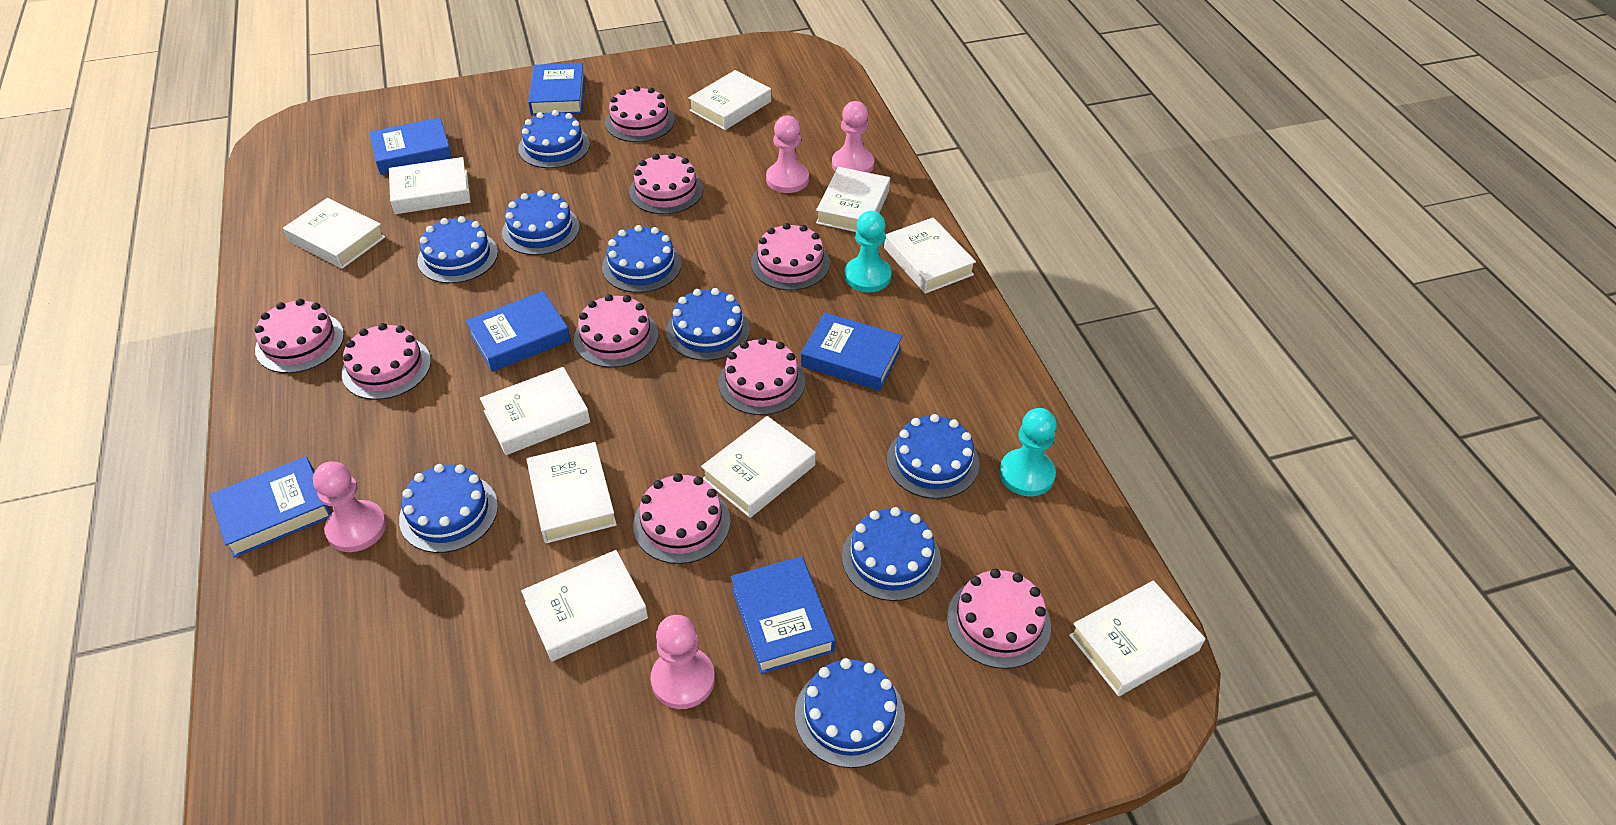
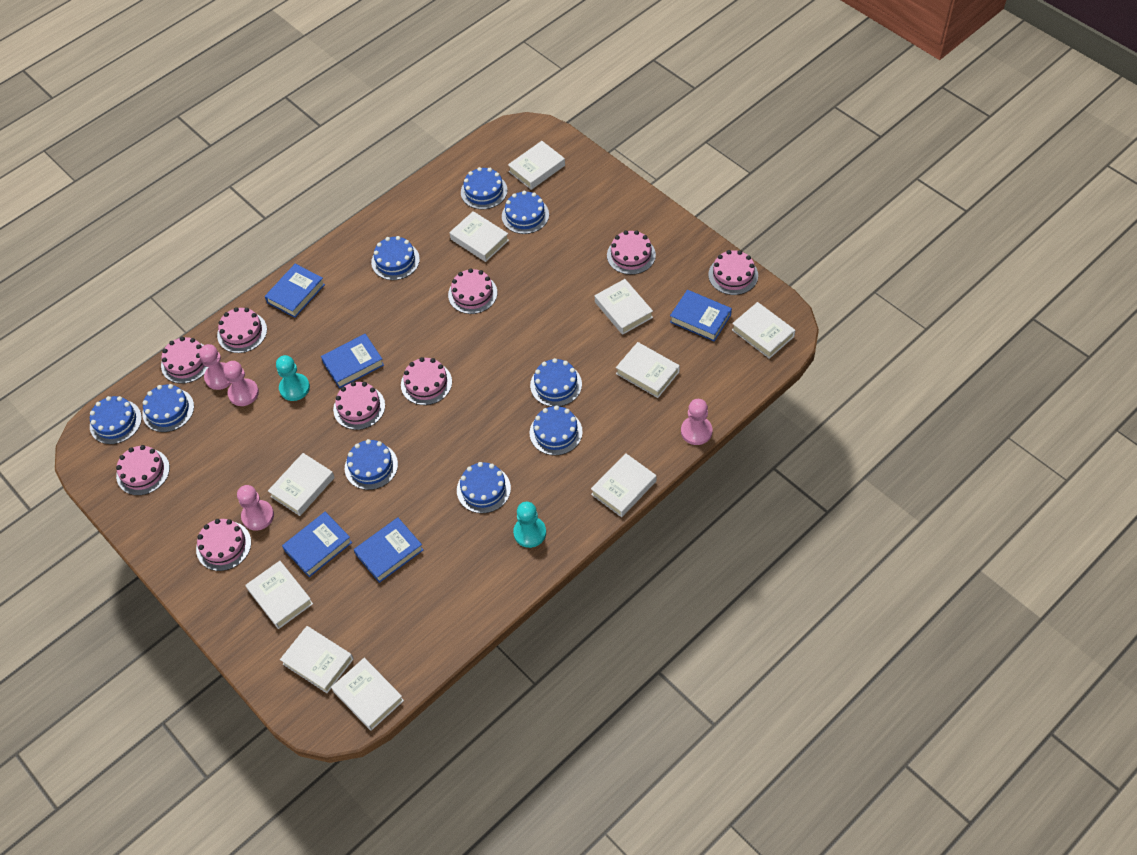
blue book: [210,456,331,557] [369,118,453,175] [466,291,571,372] [528,63,585,115] [731,556,836,674] [801,313,903,391] = 6 -> [265,264,325,318] [282,512,352,577] [321,334,384,388] [354,517,423,583] [670,290,732,341] = 5

